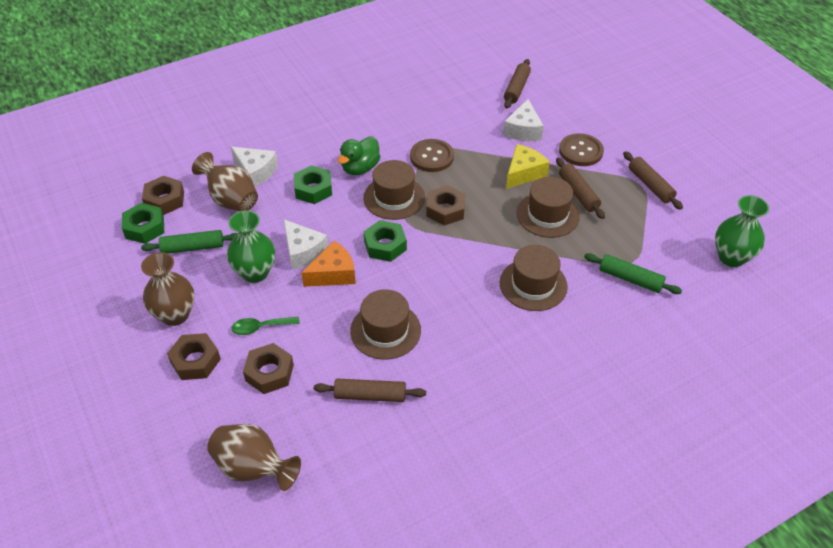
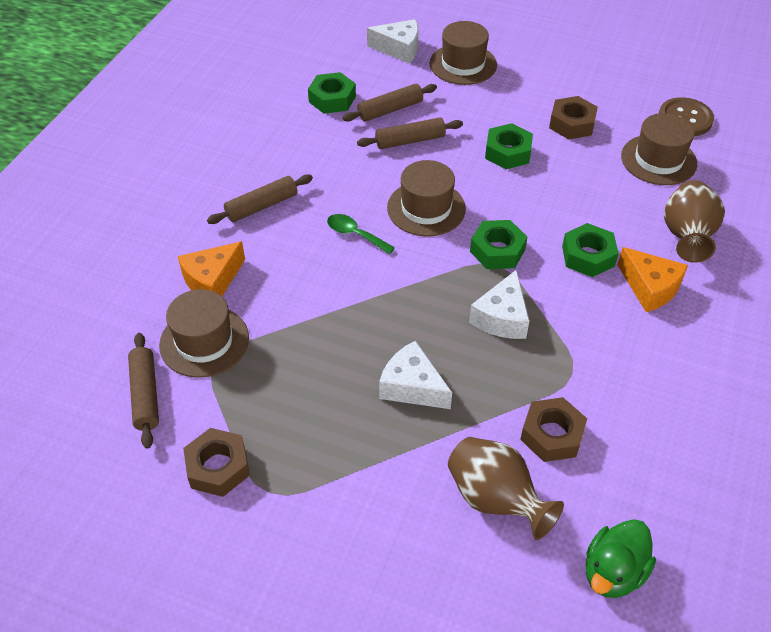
brown button: [410,139,454,172] [559,133,604,166] = 2 -> [658,97,714,136] = 1
brown nut: [142,176,184,215] [167,333,221,380] [243,343,294,394] [427,185,465,226] = 4 -> [183,428,250,497] [520,397,587,462] [549,96,598,140] = 3
brown vase: [141,252,195,326] [192,152,258,211] [207,424,301,491] = 3 -> [448,437,564,540] [664,180,725,263] = 2
green nut: [122,203,164,244] [294,165,332,204] [364,220,407,262] = 3 -> [308,72,356,114] [470,220,527,269] [485,123,533,169] [562,223,619,277] = 4
green rolling pin: [141,230,237,254] [584,253,682,294] = 2 -> none = 0
green vase: [227,210,275,283] [715,195,769,267] = 2 -> none = 0
orange cheese: [301,241,356,287] = 1 -> [178,241,245,296] [618,247,688,312] = 2
yellow cheese: [506,144,550,189] = 1 -> none = 0

